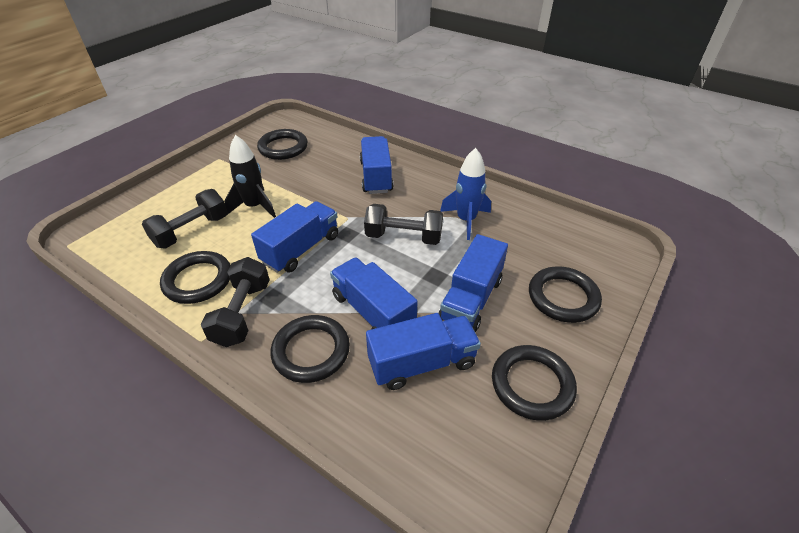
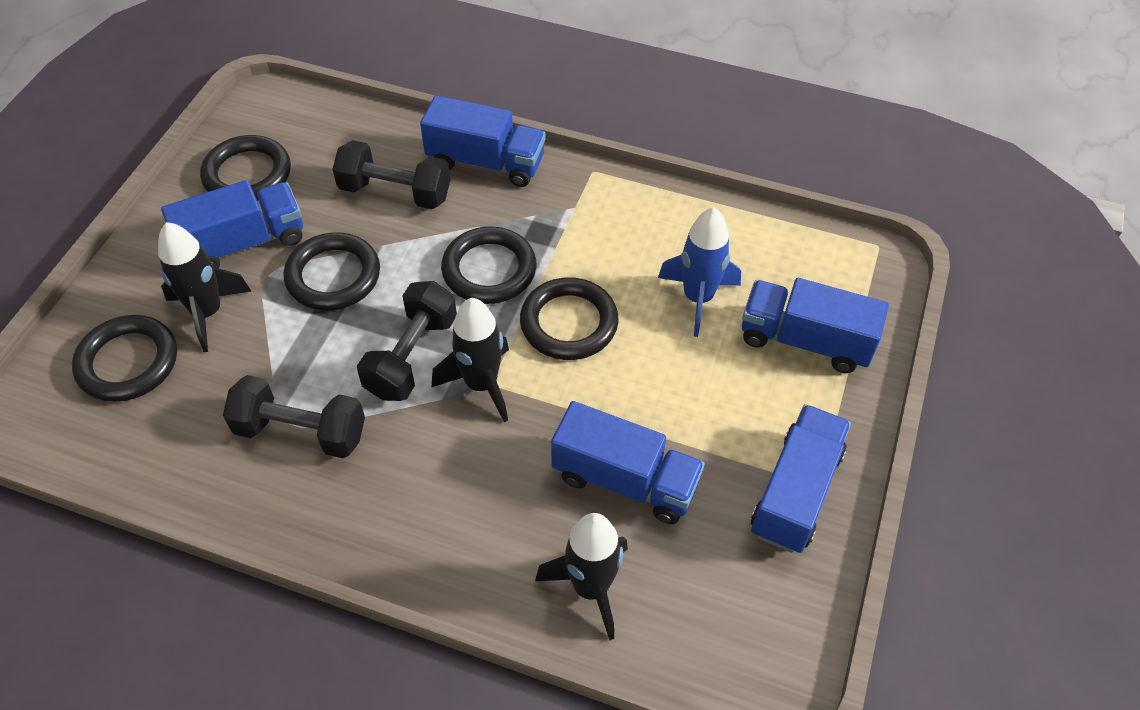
black rocket: [224,135,276,218] = 1 -> [158,222,251,352] [432,298,509,422] [535,513,628,641] = 3

